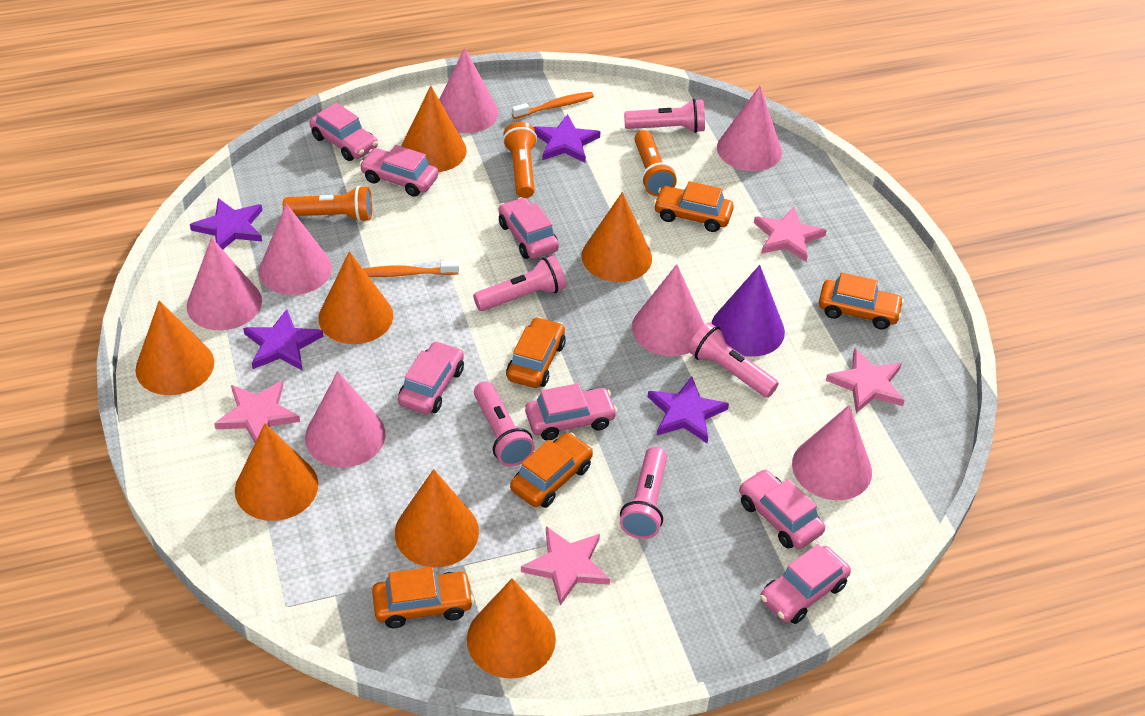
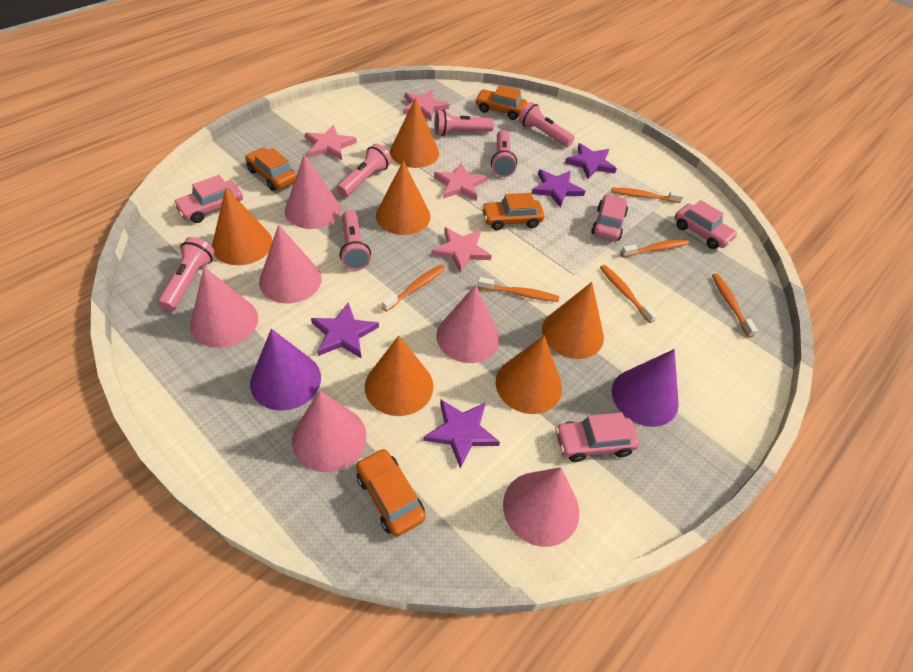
orange car: [372,567,474,628] [506,317,566,388] [510,433,593,508] [653,181,734,232] [819,273,904,330] = 5 -> [245,148,296,191] [356,448,426,537] [475,85,528,120] [482,193,544,230] = 4
orange cone: [135,300,214,395] [235,423,318,521] [319,251,393,344] [395,469,479,567] [401,86,467,172] [467,578,556,679] [581,192,652,282] = 7 -> [212,188,272,265] [365,336,433,416] [376,161,430,235] [390,97,439,168] [495,335,562,414] [542,282,604,359] = 6
orange flashlight: [283,186,372,222] [503,122,537,198] [634,130,677,196] = 3 -> none = 0
orange toothbrush: [363,261,459,277] [512,92,594,119] = 2 -> [382,264,446,312] [478,277,559,302] [600,265,658,323] [611,188,684,203] [621,239,689,257] [712,274,758,337] = 6
pink car: [309,103,378,161] [359,145,438,197] [398,341,464,414] [499,197,559,259] [525,383,618,440] [739,469,825,549] [760,544,851,624] = 7 -> [173,175,243,223] [555,412,639,462] [591,194,628,241] [675,200,738,249] = 4
pink cone: [187,237,262,330] [259,204,332,295] [305,371,385,468] [439,48,498,133] [632,264,704,356] [717,86,782,171] [792,405,872,500] = 7 -> [190,267,258,348] [259,224,322,304] [285,154,341,229] [292,390,366,472] [436,285,500,363] [503,467,580,547] = 6
pink flashlight: [473,256,566,311] [474,381,535,467] [620,446,667,539] [624,99,705,133] [688,322,779,398] = 5 -> [158,237,215,311] [337,144,391,197] [339,210,371,270] [434,109,494,136] [491,130,517,177] [519,102,575,147] = 6
purple cone: [712,265,785,357] = 1 -> [250,329,321,411] [612,349,679,427] = 2

